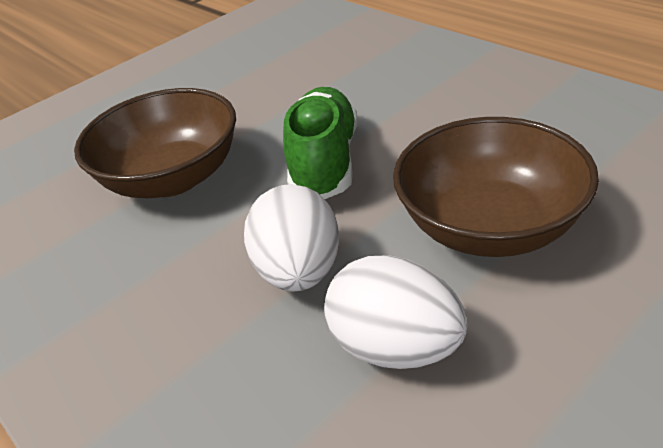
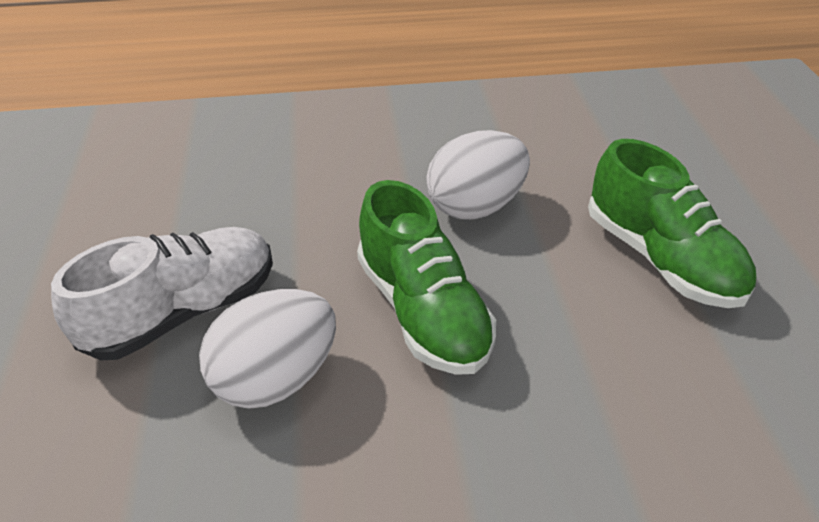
brown bowl: [74,88,236,198] [393,117,599,257] = 2 -> none = 0
green shoe: [283,87,357,199] = 1 -> [357,180,496,375] [588,139,756,308] = 2
white shoe: none = 0 -> [51,227,273,360] = 1

